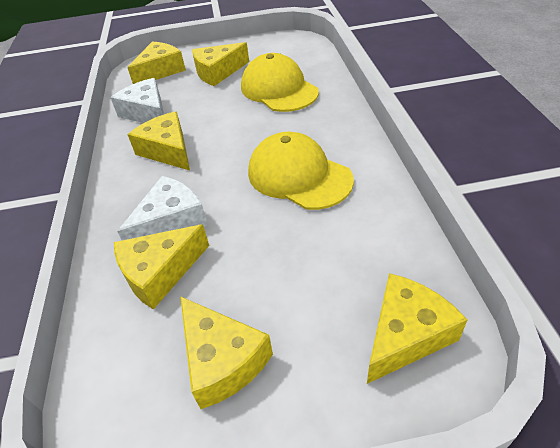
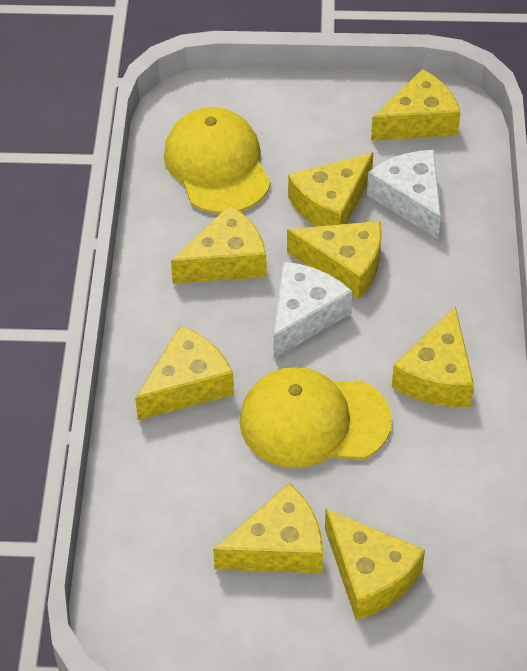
yellow cheese: [114,224,209,310] [127,111,190,171] [128,42,186,84] [180,296,273,409] [192,42,249,86] [367,273,468,384] = 6 -> [135,325,234,420] [171,205,267,284] [213,483,323,573] [287,221,382,300] [288,152,373,227] [325,509,425,620] [371,69,461,141] [392,306,474,407] = 8

